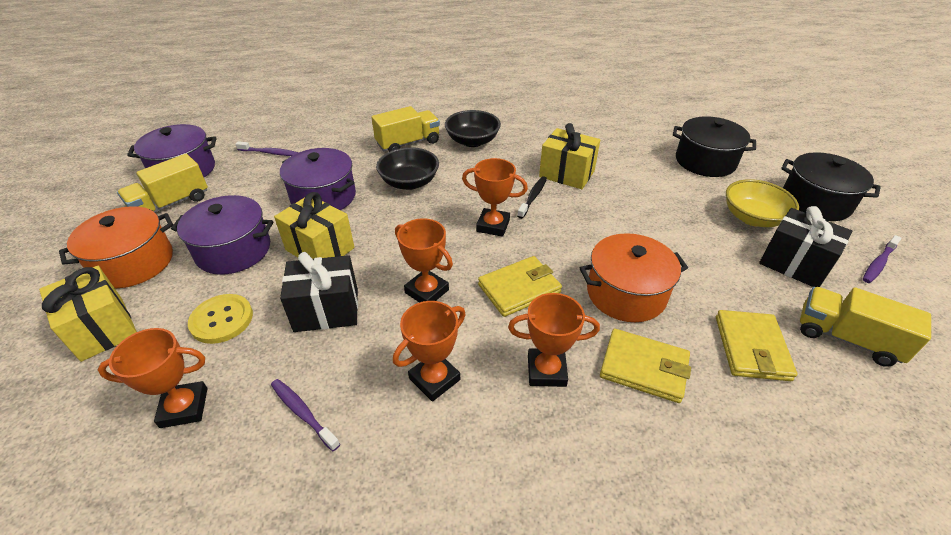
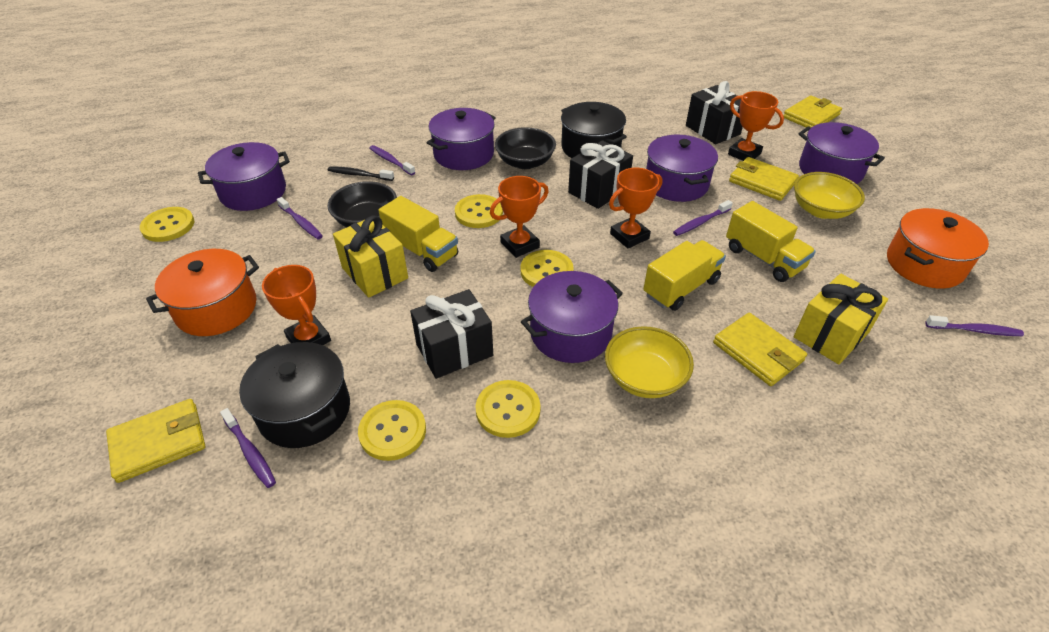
black gift: [280,252,358,332] [759,206,852,287] = 2 -> [410,289,493,379] [568,140,633,209] [686,81,743,144] = 3
orange trophy: [98,328,207,428] [393,301,466,402] [395,218,453,303] [462,158,528,237] [508,293,600,387] = 5 -> [262,265,331,345] [490,176,549,258] [609,168,662,248] [728,91,784,161] = 4
purple pot: [127,124,217,177] [171,195,274,274] [280,148,356,210] = 3 -> [198,142,290,211] [427,108,496,170] [521,271,623,363] [646,135,718,202] [799,122,885,184] = 5
purple toothbrush: [236,141,298,156] [271,379,340,451] [863,235,902,283] = 3 -> [220,408,276,488] [277,197,323,239] [369,145,415,175] [673,200,733,236] [925,315,1024,336] = 5
yellow bowl: [726,179,799,227] = 1 -> [605,326,694,398] [794,172,865,219] = 2
yellow button: [188,294,253,344] = 1 -> [140,207,194,242] [358,400,426,461] [455,194,503,228] [476,380,541,438] [520,250,574,287] = 5
yellow gift: [39,266,137,362] [274,192,354,259] [539,123,600,189] = 3 -> [333,215,408,298] [794,273,888,364] = 2
yellow wallet: [478,256,562,317] [600,329,691,403] [716,310,797,381] = 3 -> [106,399,205,483] [713,313,807,386] [729,157,799,201] [783,95,842,128] = 4

